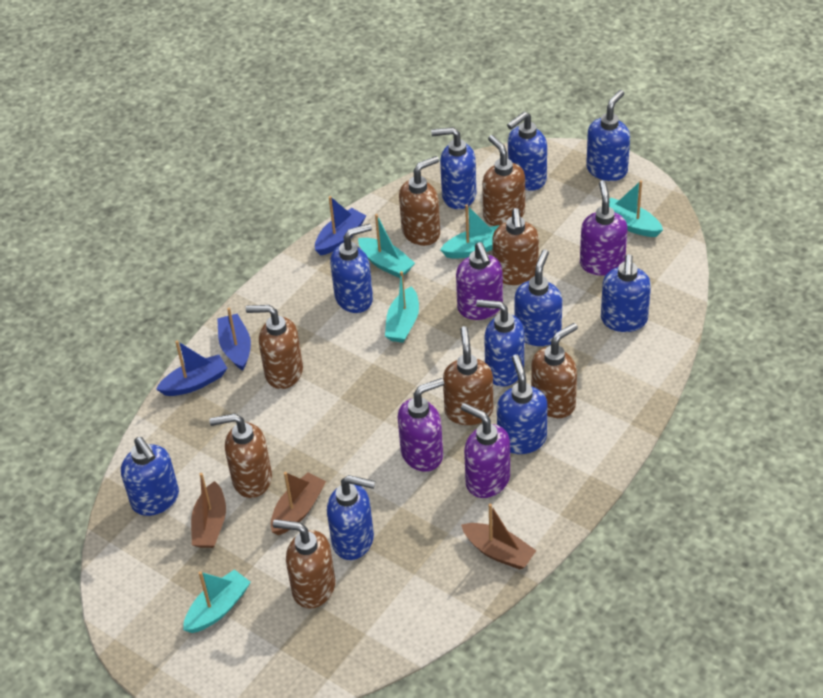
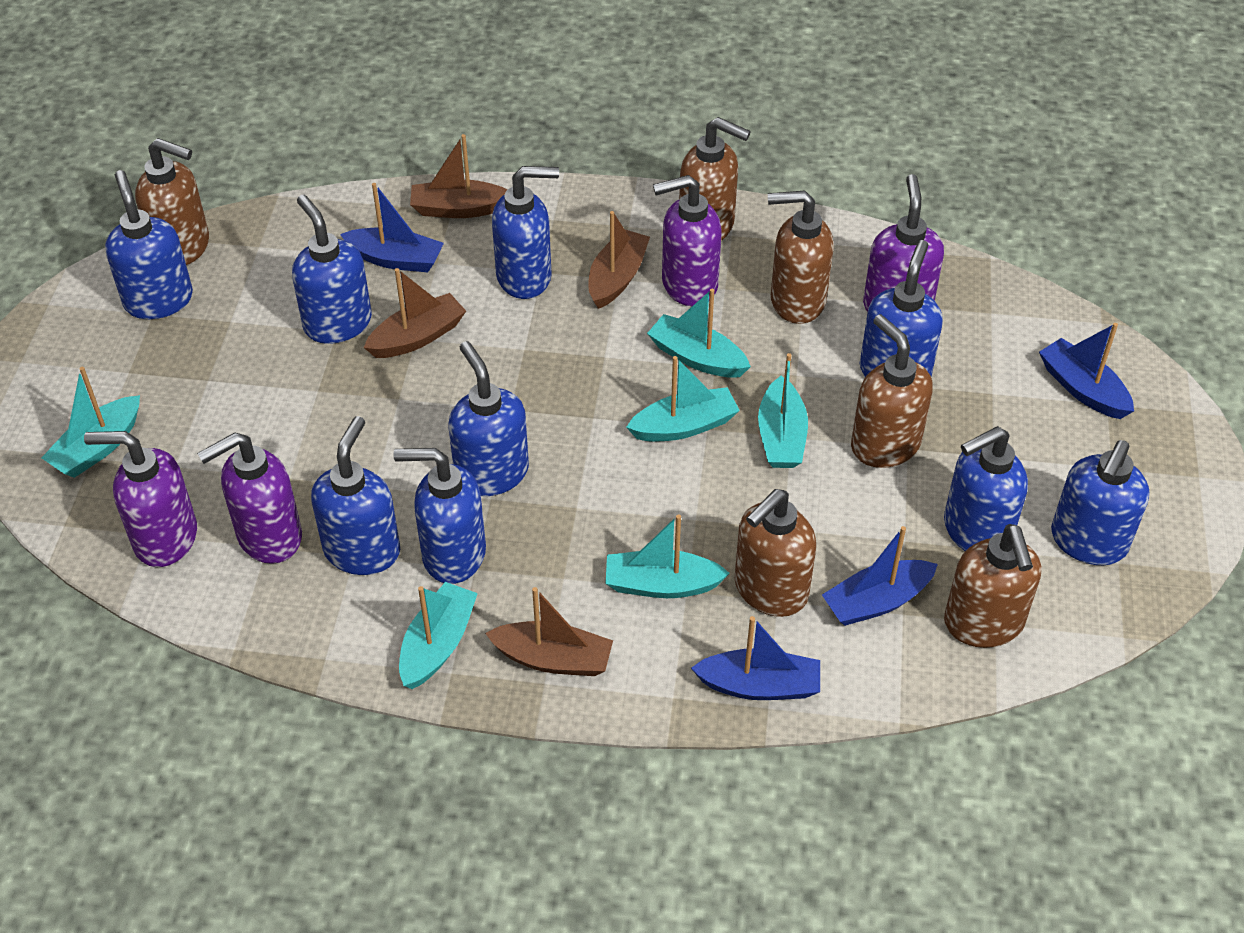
blue boat: [156,341,227,396] [217,308,251,370] [315,196,366,255] = 3 -> [340,183,444,272] [691,616,820,700] [822,526,938,626] [1039,323,1134,419] = 4
blue soap dispenser: [121,437,179,516] [327,475,375,560] [330,223,373,313] [431,127,476,209] [476,299,524,387] [497,354,548,454] [507,112,547,191] [515,249,562,346] [586,90,630,181] [601,254,651,332] = 10 -> [105,170,193,319] [292,195,372,344] [311,416,400,575] [393,448,486,584] [448,341,529,496] [492,166,559,299] [860,240,943,377] [944,426,1028,551] [1051,440,1149,565] = 9
brown boat: [191,473,226,548] [271,472,326,535] [461,504,536,569] = 3 -> [364,268,466,358] [410,134,507,218] [485,587,613,676] [588,211,650,309] = 4
brown soap dispenser: [209,414,272,498] [246,305,303,389] [273,519,335,609] [399,156,440,246] [443,326,493,425] [482,135,525,226] [492,208,539,285] [531,323,578,418] = 8 -> [135,138,209,265] [679,117,751,240] [735,489,816,617] [768,191,834,324] [851,314,933,468] [944,524,1041,648] = 6
turquoise boat: [183,569,251,633] [358,214,415,278] [385,271,419,343] [440,204,500,259] [609,181,663,237] = 5 -> [41,367,140,478] [399,582,478,689] [605,514,730,598] [626,356,740,442] [647,289,751,378] [758,353,808,468] = 6

